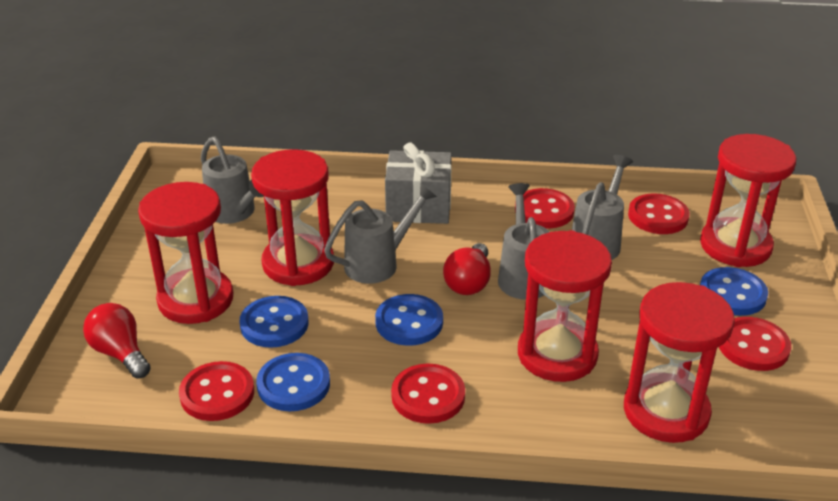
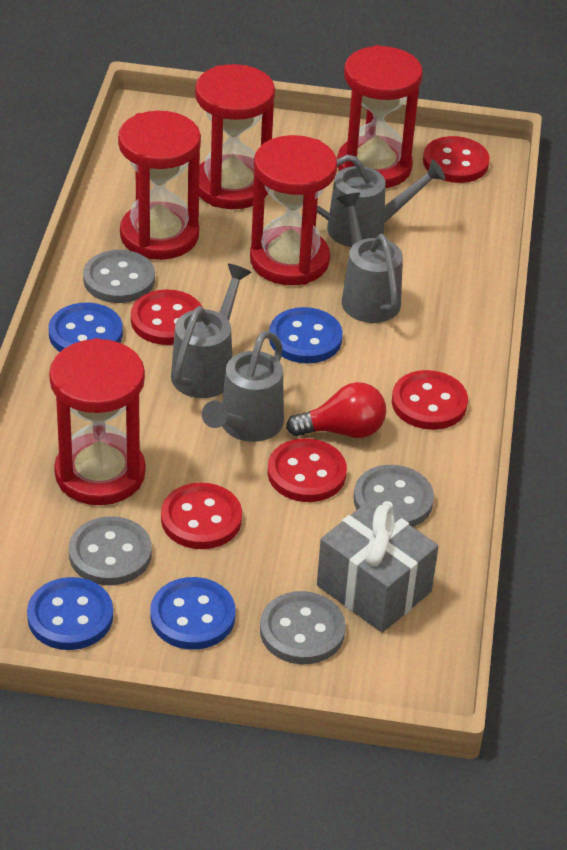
grey button: none = 0 -> [69,516,152,585] [83,250,155,303] [260,591,346,664] [354,465,434,527] = 4
red light bulb: [83,303,151,379] [443,243,491,295] = 2 -> [286,382,386,438] = 1

